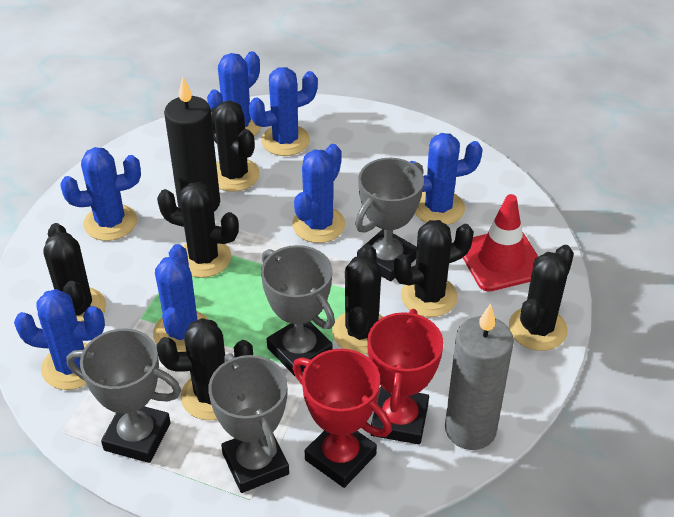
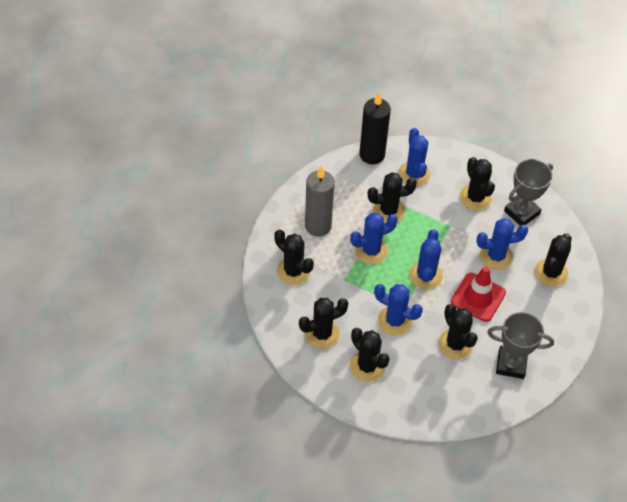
blue cactus: [14,289,105,390] [60,147,141,241] [153,244,209,352] [207,51,261,136] [249,67,318,156] [292,144,346,243] [410,133,483,225] = 7 -> [350,213,398,264] [374,284,423,336] [398,128,430,186] [409,229,443,290] [477,218,528,270] = 5
grey trophy: [66,328,181,463] [208,353,289,493] [261,245,335,377] [355,158,424,282] = 4 -> [487,312,554,379] [504,159,553,225] = 2
red trophy: [293,349,392,488] [367,309,443,444] = 2 -> none = 0

